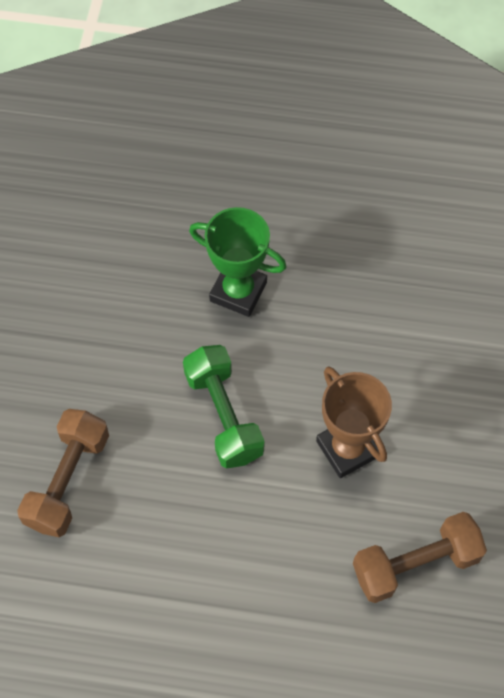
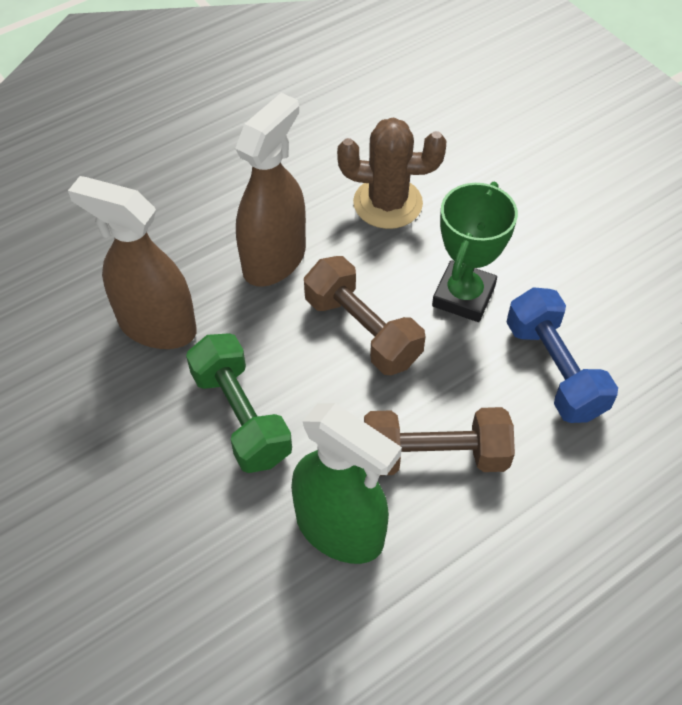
blue dumbbell: none = 0 -> [506,287,618,423] = 1
brown cactus: none = 0 -> [337,117,446,229] = 1
brown spray bottle: none = 0 -> [68,176,197,349] [235,93,306,287] = 2
brown trophy: [316,366,392,478] = 1 -> none = 0
green spray bottle: none = 0 -> [291,403,402,564] = 1

